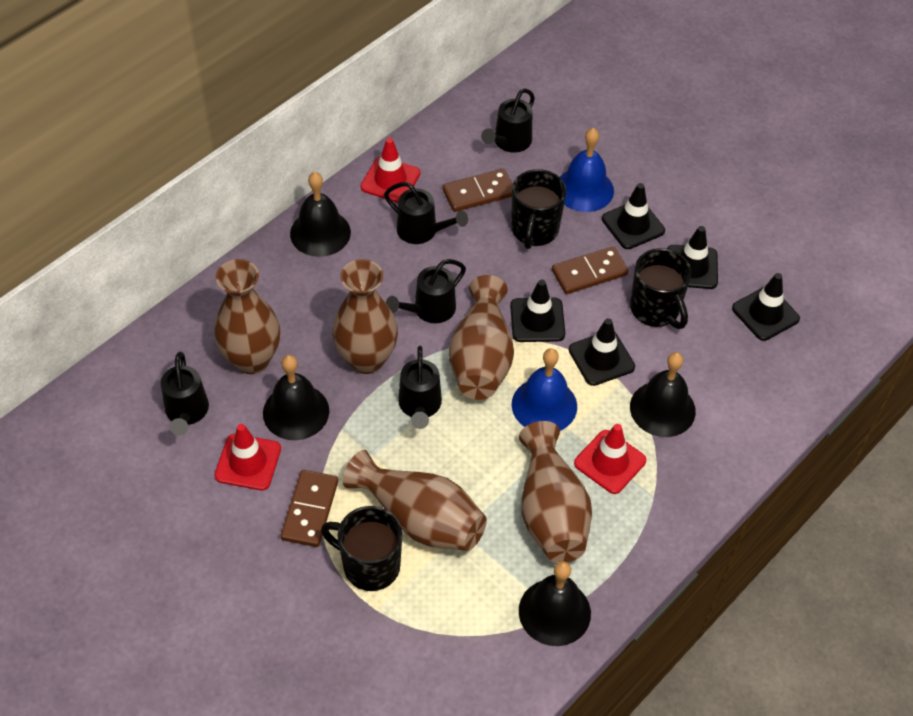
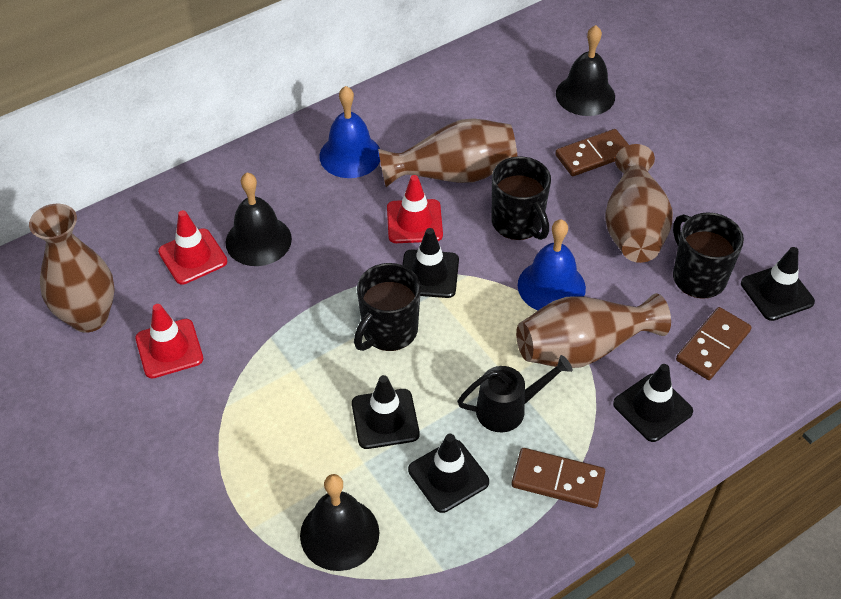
black bell: [263,355,329,440] [290,172,351,257] [519,561,591,646] [630,352,696,437] = 4 -> [226,172,292,266] [300,474,379,571] [556,25,615,116] = 3
black watering can: [161,352,209,436] [384,182,468,244] [386,259,466,323] [398,346,442,429] [481,88,535,153] = 5 -> [457,355,572,432] = 1
brown vase: [214,259,280,374] [332,259,398,374] [343,450,487,551] [449,275,514,400] [519,421,592,563] = 5 -> [29,204,115,333] [378,118,517,187] [516,293,671,368] [605,144,673,263] = 4

